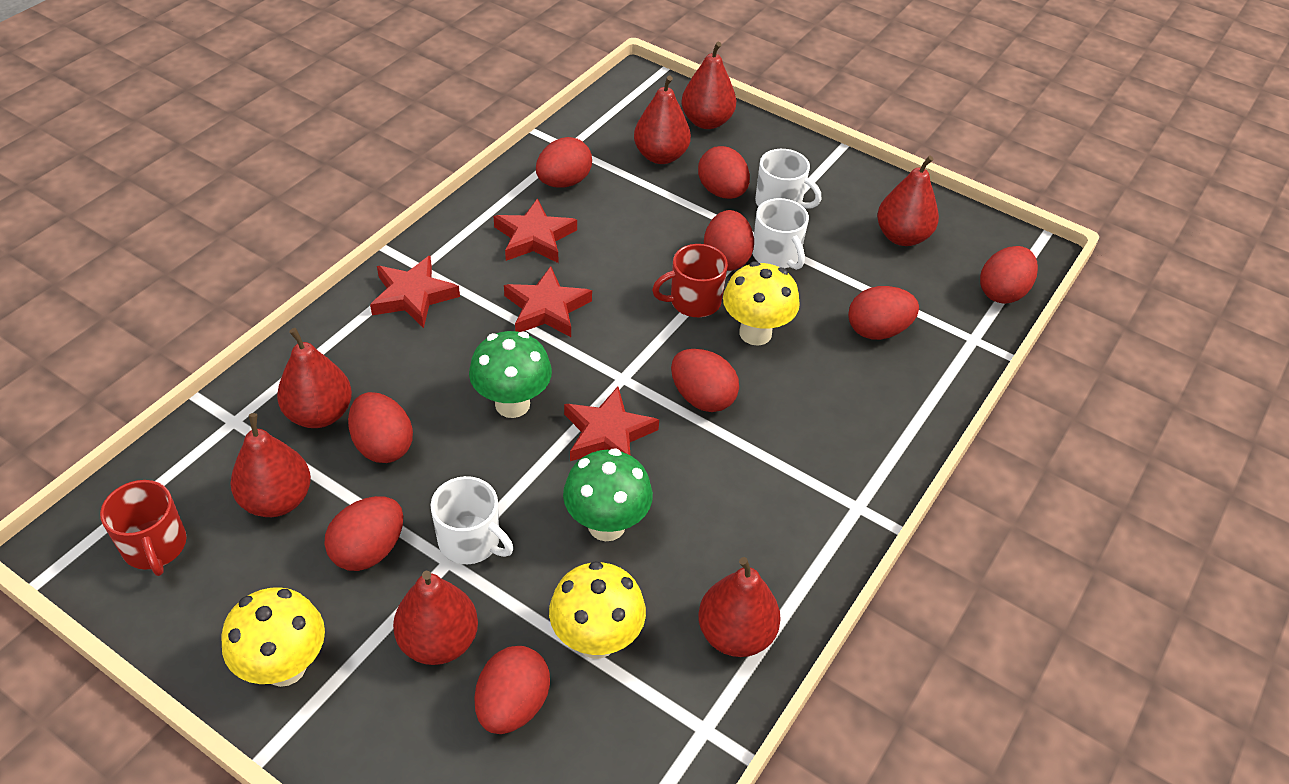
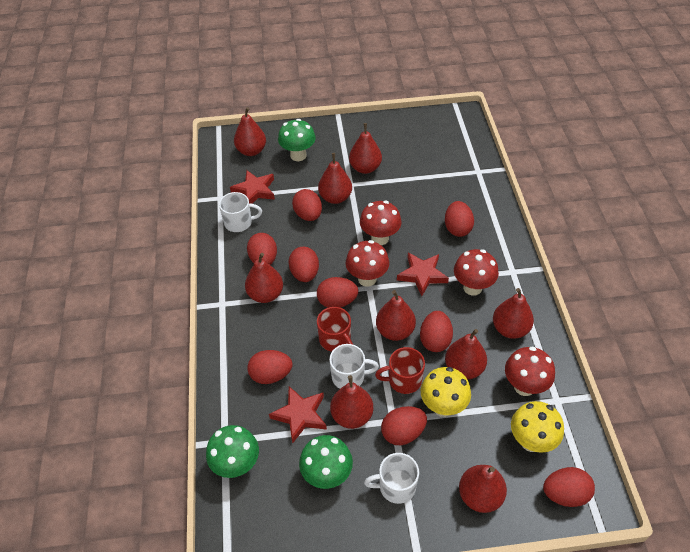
green mushroom: [469,331,552,418] [563,449,653,541] = 2 -> [206,425,259,478] [278,119,316,161] [299,435,353,489] = 3
red mushroom: none = 0 -> [346,240,389,287] [360,201,402,245] [454,249,499,296] [505,346,555,396] = 4
red pear: [231,413,311,517] [277,328,352,428] [393,571,478,665] [634,75,691,164] [681,42,736,129] [698,557,781,657] [877,155,939,246] = 7 -> [234,107,266,156] [245,253,283,303] [318,153,352,204] [330,375,373,429] [349,123,382,174] [376,290,416,341] [445,329,487,379] [459,465,507,513] [493,288,534,339] = 9
red star: [370,256,460,328] [493,198,577,263] [504,266,592,337] [564,386,659,461] = 4 -> [230,170,275,204] [269,386,327,443] [397,253,449,296] = 3
yellow mushroom: [221,587,325,687] [549,561,646,659] [723,261,800,346] = 3 -> [421,367,471,417] [511,401,564,453] = 2

